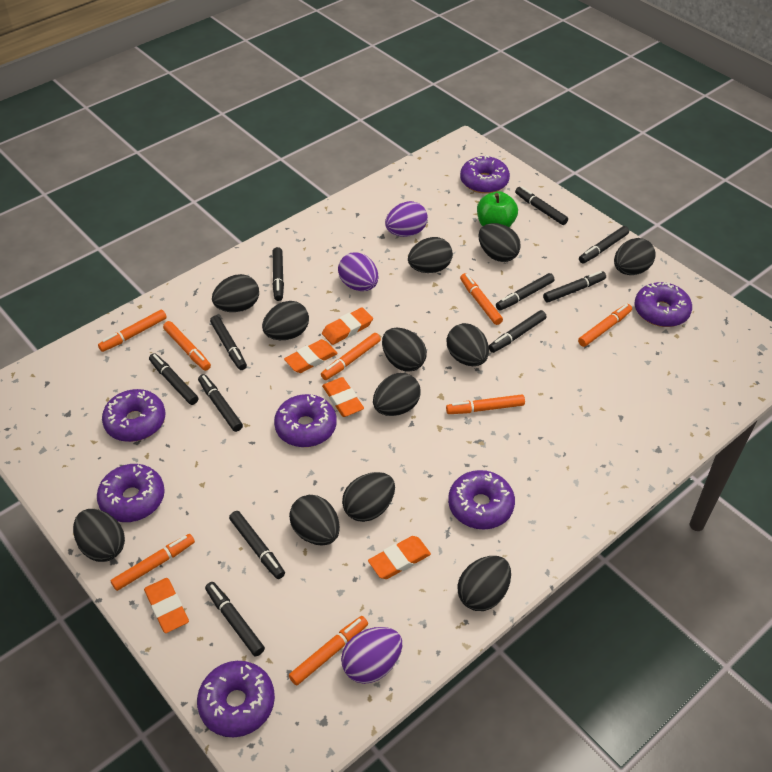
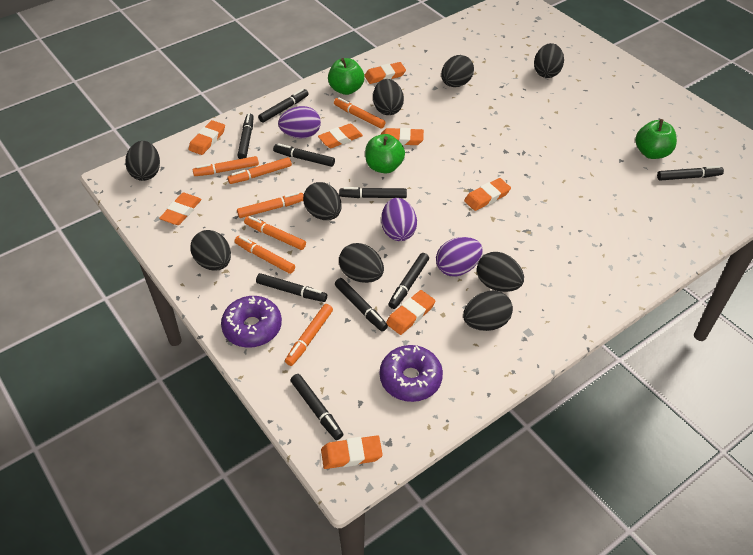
black egg: [73,509,125,562] [212,274,259,312] [262,301,309,340] [289,495,340,545] [342,472,395,522] [373,373,421,416] [382,328,427,372] [408,237,453,273] [447,323,489,366] [457,556,511,611] [478,223,521,262] [614,238,656,275] = 12 -> [125,141,160,181] [190,230,231,271] [303,182,342,220] [339,243,384,283] [373,79,404,115] [441,55,474,87] [463,290,513,331] [477,252,524,292] [534,43,564,78] = 9
black marker: [149,353,199,405] [198,374,243,432] [205,582,265,656] [210,316,247,370] [229,511,285,579] [272,247,284,301] [489,310,547,353] [496,273,555,311] [515,186,568,225] [543,271,606,303] [579,226,629,263] = 11 -> [237,113,254,159] [256,273,327,302] [258,89,309,123] [273,143,335,167] [291,374,343,440] [335,278,388,331] [339,187,407,198] [388,253,429,309] [657,166,724,181] = 9
green apple: [477,191,518,227] = 1 -> [328,58,364,95] [365,134,405,173] [635,119,677,159] = 3
orange eraser: [144,578,189,633] [284,339,338,373] [322,307,373,345] [322,377,364,417] [368,536,431,579] = 5 -> [159,193,202,225] [188,120,225,155] [318,124,363,148] [321,435,383,469] [364,62,406,84] [381,128,424,145] [386,290,435,335] [464,178,511,211] = 8
orange marker: [98,310,167,352] [111,534,195,591] [163,321,211,371] [289,616,368,685] [321,333,381,380] [446,394,525,414] [460,273,503,325] [578,304,632,347] = 8 -> [193,156,259,176] [227,157,292,184] [234,236,295,274] [237,192,304,218] [244,216,306,250] [285,304,333,366] [334,97,386,128] = 7
purple donut: [97,464,165,522] [102,389,165,442] [197,661,275,737] [274,394,337,447] [448,470,515,529] [460,155,510,194] [635,282,692,327] = 7 -> [221,296,282,348] [379,345,443,402] = 2

